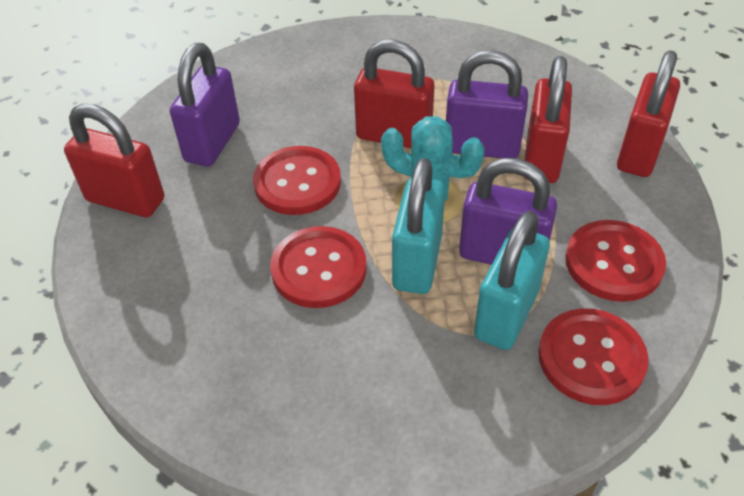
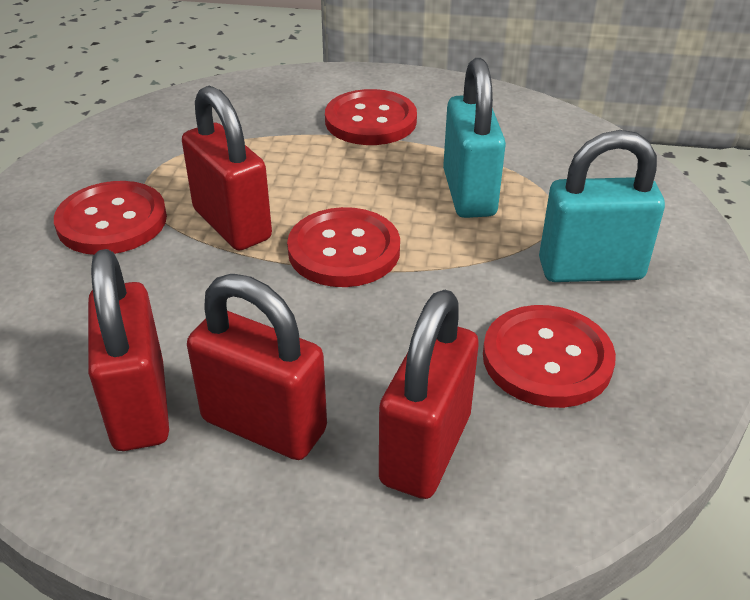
purple padlock: [170,43,240,167] [446,50,528,159] [459,158,557,265] = 3 -> none = 0
turquoise cactus: [381,116,485,223] = 1 -> none = 0

